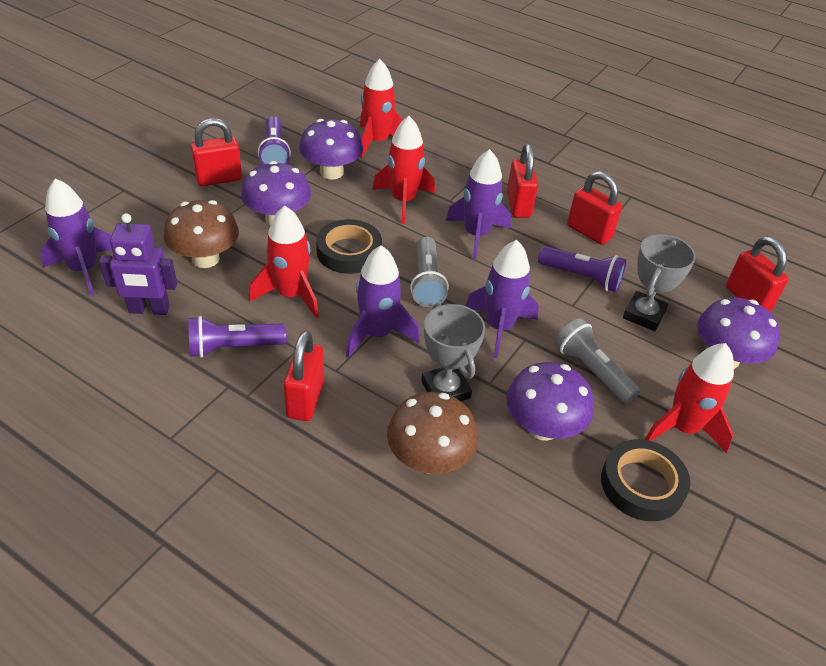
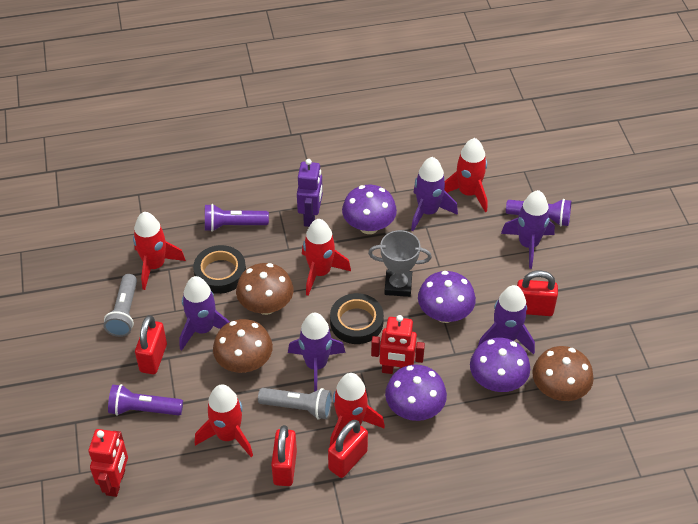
brown mushroom: [163,200,239,268] [387,392,478,474] = 2 -> [213,319,273,373] [236,263,294,315] [532,346,594,401] = 3
grey trophy: [421,303,485,401] [623,234,696,331] = 2 -> [368,230,432,297] = 1
purple rocket: [40,178,112,296] [346,245,420,358] [446,149,511,260] [466,240,539,358] = 4 -> [179,276,230,351] [288,313,345,392] [411,157,458,231] [478,285,535,354] [501,190,555,269] = 5
red padlock: [190,118,242,186] [283,331,324,421] [507,144,538,218] [567,171,622,245] [726,236,789,312] = 5 -> [135,315,167,374] [271,425,297,486] [328,420,368,478] [517,270,558,316] = 4
red robot: none = 0 -> [88,429,128,497] [371,315,425,374] = 2
red rocket: [249,206,319,318] [359,59,403,158] [372,116,435,224] [645,343,734,453] = 4 -> [133,212,186,290] [195,385,253,457] [302,219,351,296] [330,373,385,446] [445,138,487,212] = 5

